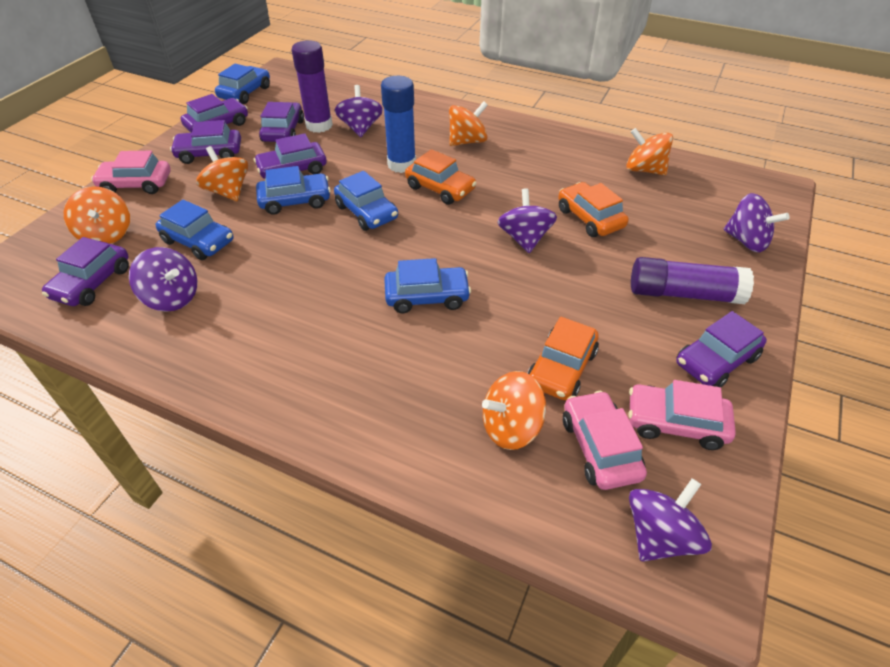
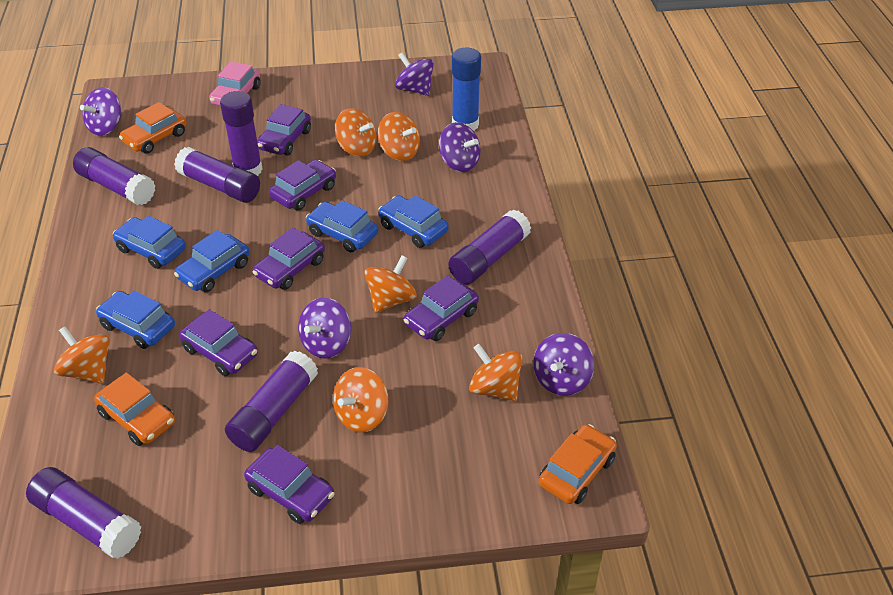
orange spinning top: [64,186,130,244] [196,146,248,201] [449,101,488,146] [482,371,546,450] [626,128,673,175] = 5 -> [54,326,110,384] [333,367,389,432] [335,108,376,157] [364,255,417,313] [378,112,420,161] [469,344,523,401] = 6
pink car: [91,151,171,194] [563,391,647,490] [629,380,736,450] = 3 -> [209,61,261,106] = 1
purple glue stick: [292,40,333,133] [631,257,754,304] = 2 -> [26,467,142,559] [73,147,156,206] [174,147,260,203] [220,91,262,176] [225,350,318,452] [448,209,531,285] = 6

